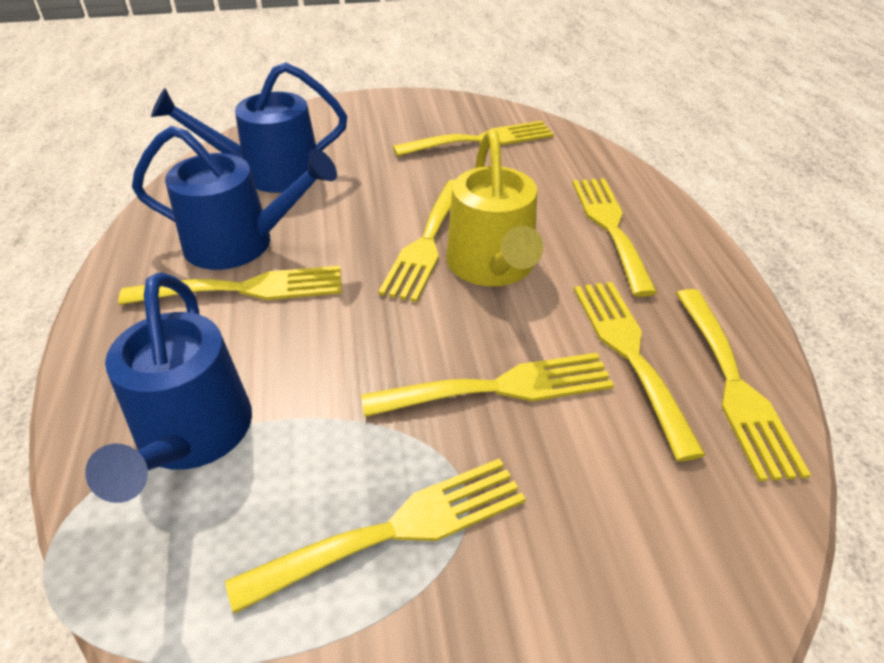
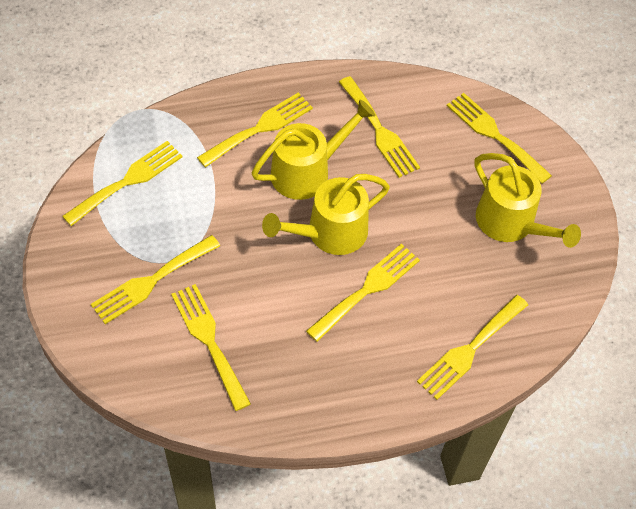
blue watering can: [85,273,252,503] [132,126,337,270] [151,62,347,193] = 3 -> none = 0
yellow watering can: [446,129,543,286] = 1 -> [251,100,375,200] [262,174,390,255] [474,153,581,248] = 3

